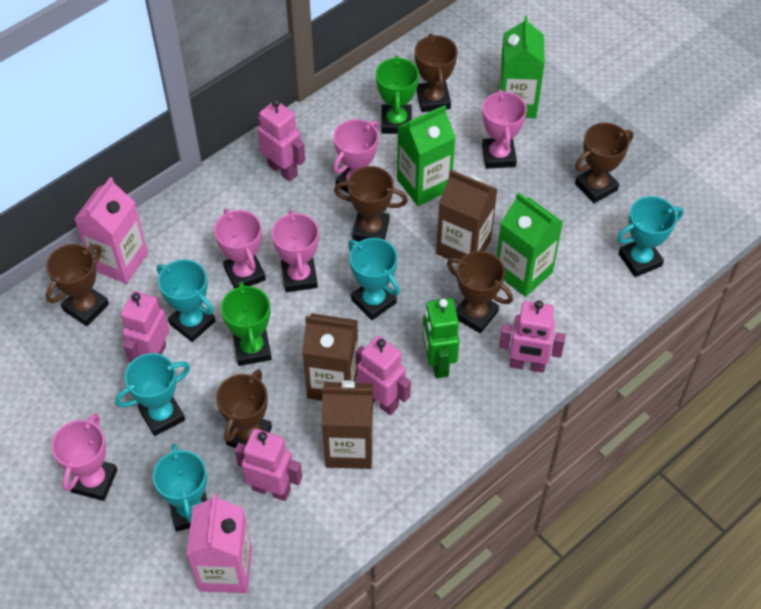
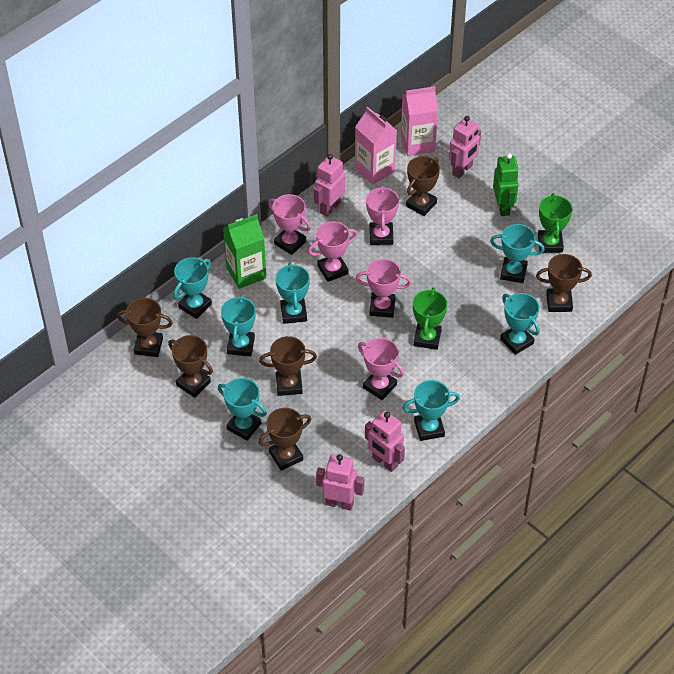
brown carton: [302,314,358,401] [322,380,373,469] [436,170,498,259] = 3 -> none = 0
green carton: [397,105,456,206] [497,192,563,297] [498,15,545,118] = 3 -> [223,214,266,289] = 1
pink robot: [121,291,169,363] [235,429,302,501] [258,99,305,182] [355,336,411,415] [499,300,566,373] = 5 -> [314,154,345,217] [316,454,364,511] [365,410,405,472] [449,116,481,178] = 4
turquoise trophy: [115,353,190,436] [153,444,207,531] [157,259,215,342] [348,238,400,320] [617,196,683,277] = 5 -> [173,257,212,319] [218,378,267,441] [221,295,256,357] [276,262,310,324] [403,380,460,441] [490,224,545,283] [500,293,540,355] = 7

